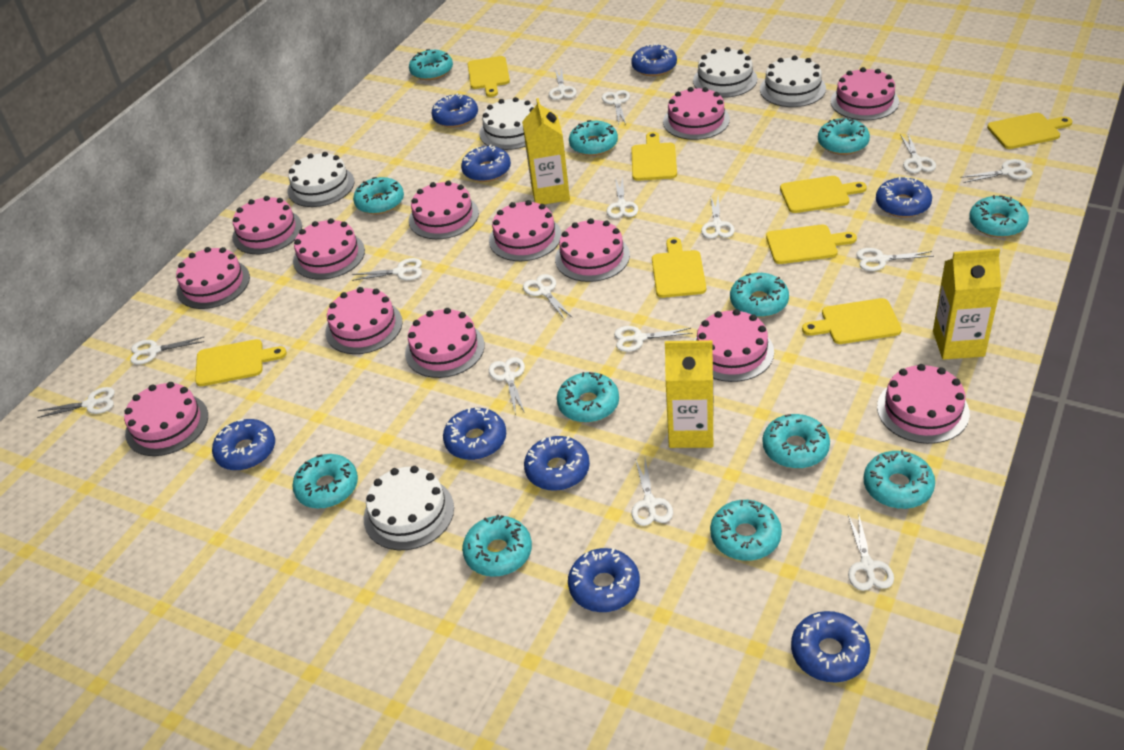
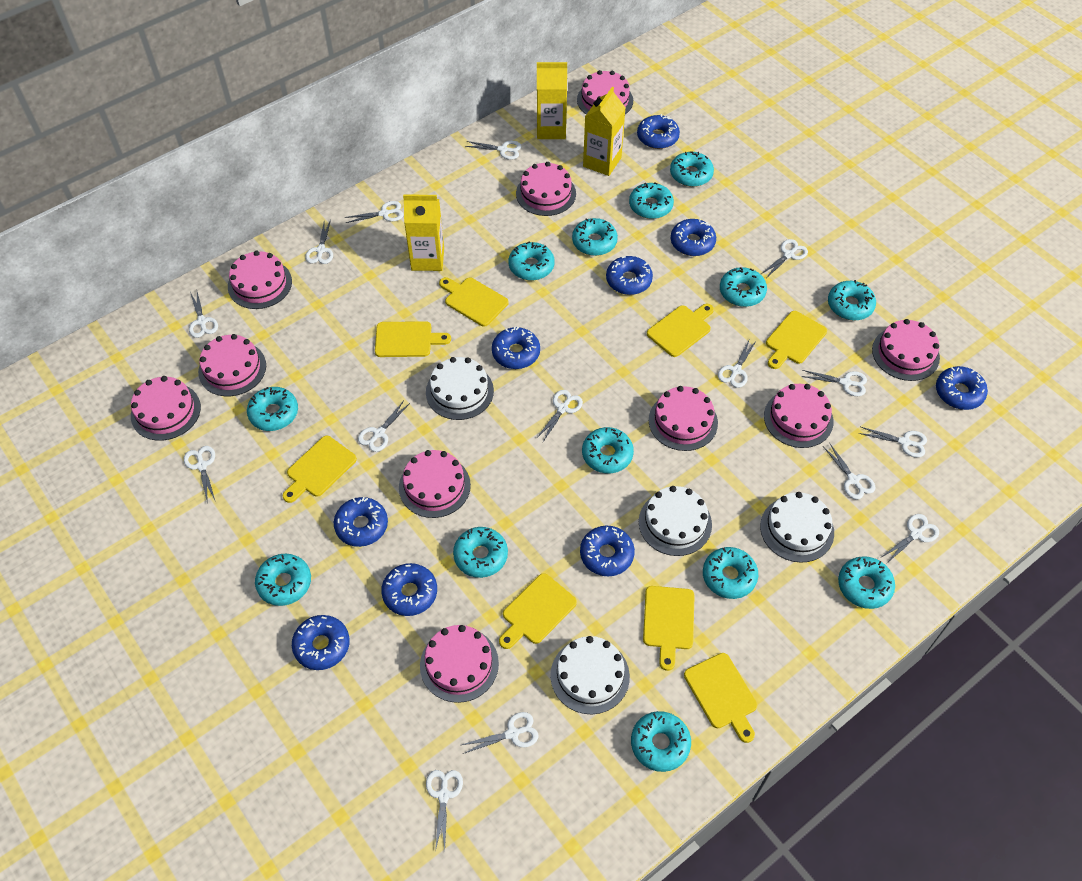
pink cake: [124,382,208,456] [176,247,250,309] [232,196,302,254] [293,218,365,280] [325,287,403,354] [405,308,485,378] [409,180,479,239] [489,200,561,261] [555,218,630,282] [663,87,730,140] [694,309,774,382] [831,67,899,120] [877,364,970,444] = 13 -> [131,376,201,441] [198,334,266,396] [228,251,292,309] [399,450,471,518] [420,625,499,703] [516,162,576,216] [577,70,633,114] [649,386,718,451] [764,384,834,448] [872,319,940,381] = 10
turquoise donut: [292,454,358,509] [353,177,404,214] [409,49,453,80] [462,515,532,577] [557,372,619,423] [569,120,618,156] [710,500,782,561] [730,273,789,317] [763,414,830,469] [818,117,870,155] [864,450,935,509] [969,195,1029,238] = 12 -> [247,387,298,431] [255,554,311,606] [453,527,508,578] [508,241,554,280] [572,218,618,256] [582,427,634,473] [629,182,674,219] [631,711,691,772] [670,151,714,187] [703,547,758,599] [720,267,767,307] [828,280,876,320] [838,556,895,609] = 13
white cake: [288,152,355,207] [364,466,454,550] [479,97,534,150] [693,47,757,98] [760,56,826,107] = 5 -> [426,357,494,420] [550,636,630,714] [639,486,712,556] [760,492,834,563] = 4

